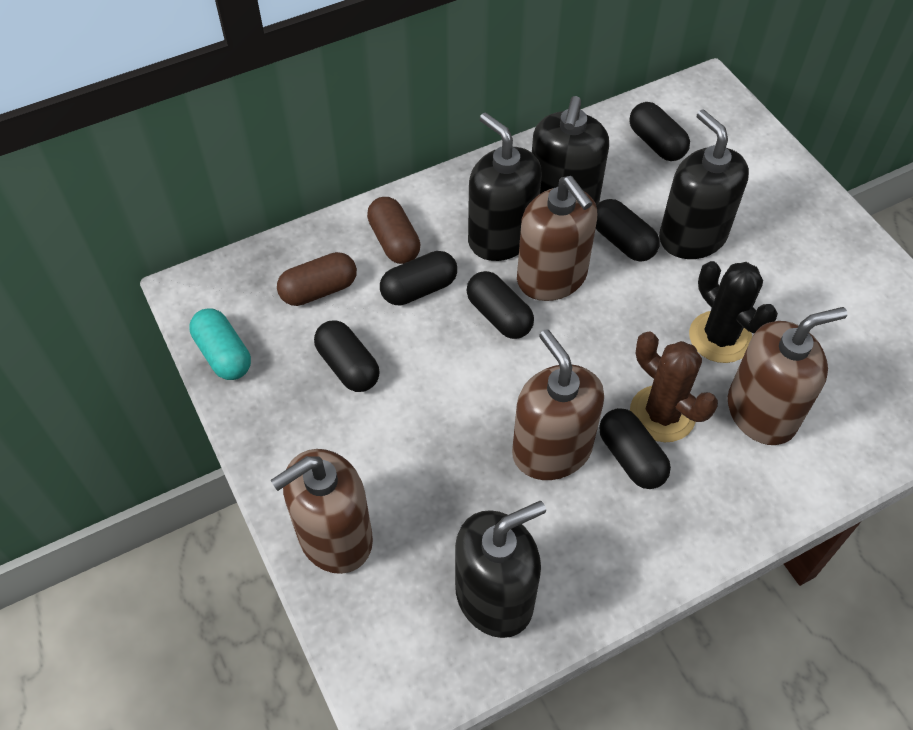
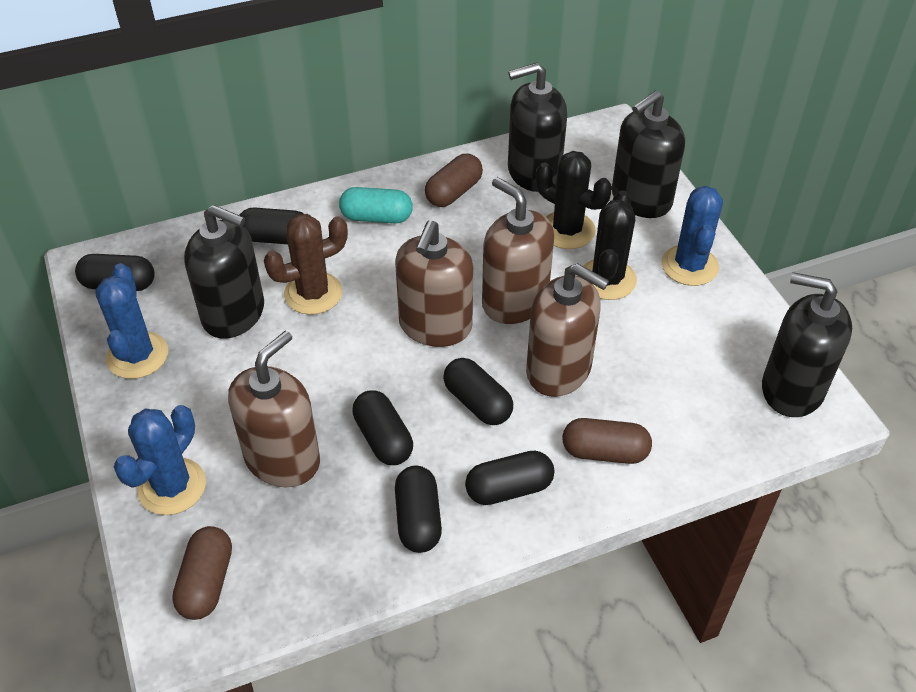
black cactus: [689,261,778,363] = 1 -> [536,151,612,249] [584,190,637,300] = 2
blue cactus: none = 0 -> [95,263,168,379] [113,405,206,515] [661,186,723,286] = 3
brown capsule: [277,252,357,306] [367,197,420,264] = 2 -> [172,526,232,620] [425,154,483,207] [562,418,652,464] = 3

